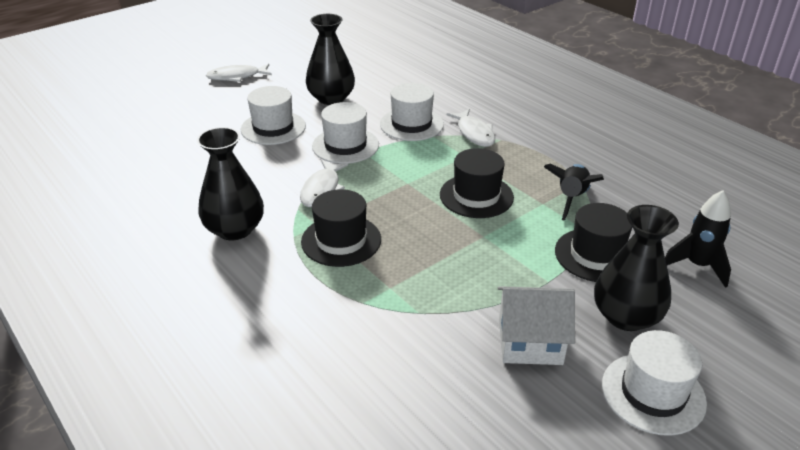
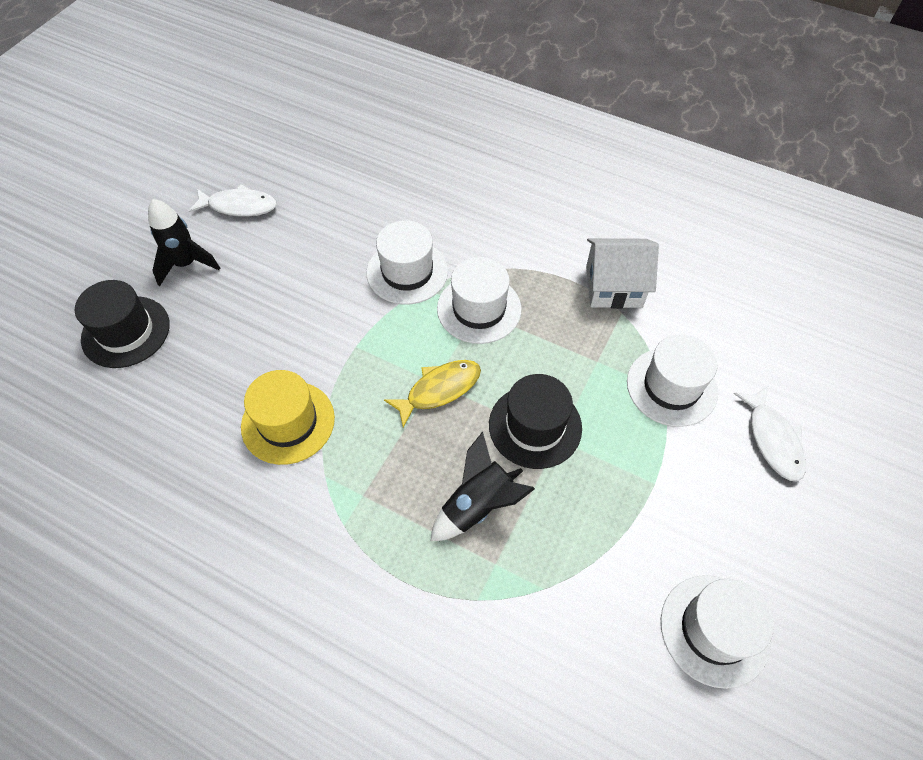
black hat: [301,189,381,267] [440,148,514,218] [555,203,632,282] = 3 -> [75,280,170,368] [489,374,582,469] = 2
black vase: [197,127,264,240] [306,14,355,105] [594,205,679,331] = 3 -> none = 0
white fish: [206,64,272,82] [300,160,348,207] [447,109,495,147] = 3 -> [189,185,277,217] [734,386,806,482] = 2
yellow fish: none = 0 -> [384,360,481,428] = 1
yellow hat: none = 0 -> [241,370,335,465] = 1

